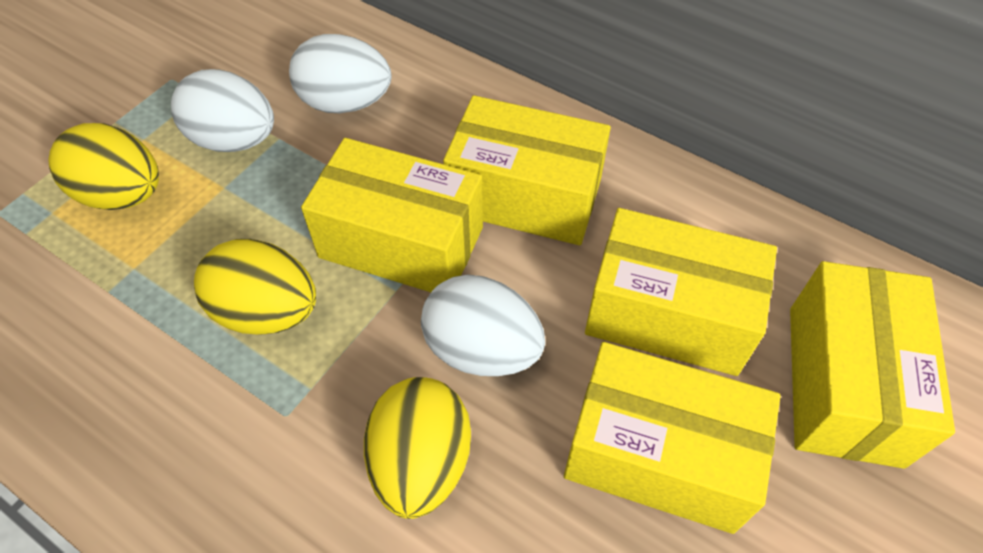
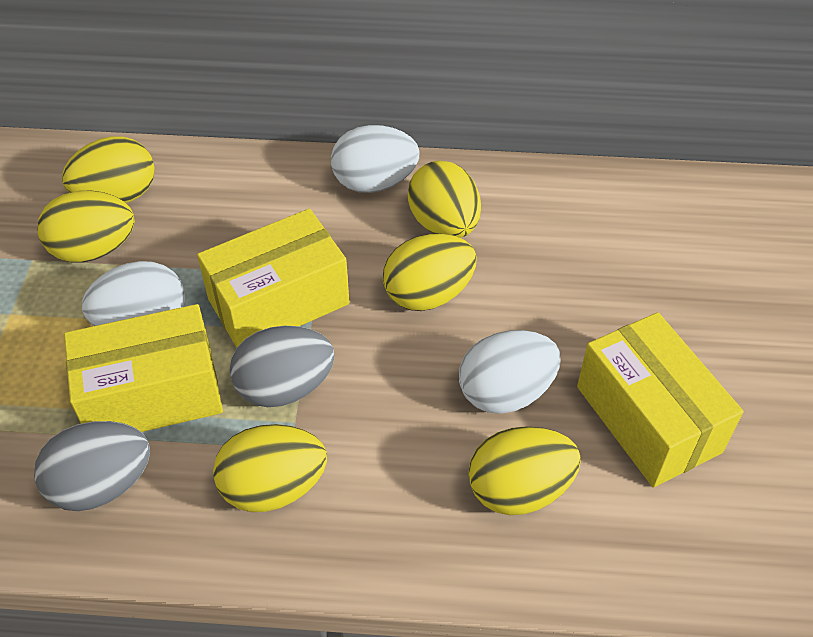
grey egg: none = 0 -> [34,421,150,511] [230,326,335,407] = 2
yellow box: [301,138,483,292] [443,95,611,245] [564,342,781,534] [585,208,777,376] [790,261,955,469] = 5 -> [64,304,223,432] [197,209,350,348] [577,312,743,488] = 3
yellow egg: [48,123,159,210] [194,239,316,335] [364,377,471,519] = 3 -> [37,190,135,263] [62,136,155,203] [213,424,327,512] [383,234,477,311] [408,161,481,238] [468,426,581,515] = 6

